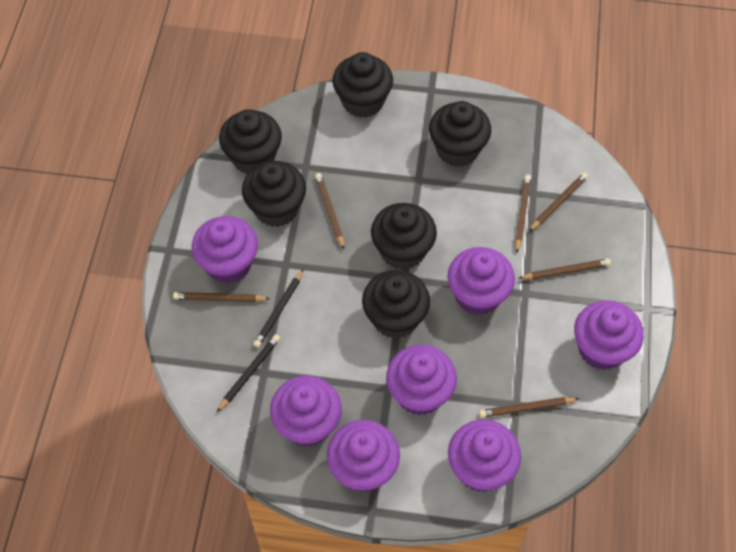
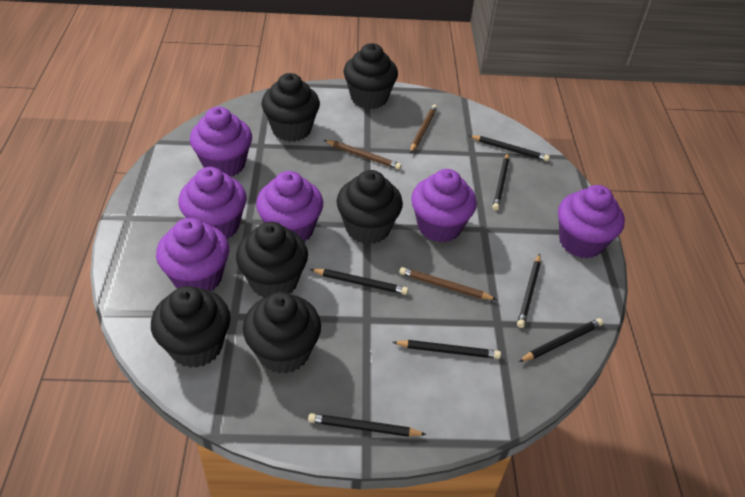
black pencil: [217,334,280,412] [253,269,304,348] = 2 -> [308,413,427,437] [310,269,408,295] [393,340,501,359] [469,135,550,161] [493,153,509,211] [517,254,541,328] [519,318,603,362] = 7
brown pencil: [173,292,270,302] [315,173,344,249] [479,397,579,418] [515,175,531,253] [518,258,611,280] [529,172,588,231] = 6 -> [324,140,402,170] [399,267,497,300] [410,104,437,153] = 3
purple cupcake: [192,216,258,284] [270,376,342,447] [327,420,400,492] [386,345,457,415] [447,247,515,315] [448,419,521,492] [574,300,644,370] = 7 -> [156,218,229,291] [178,167,247,239] [190,107,252,176] [256,171,323,242] [411,169,477,242] [558,185,625,258] = 6

